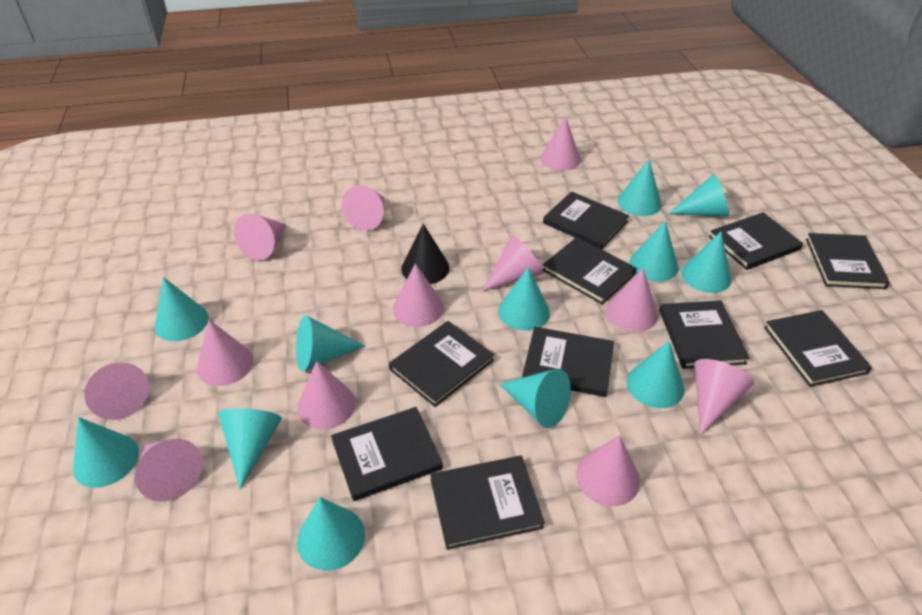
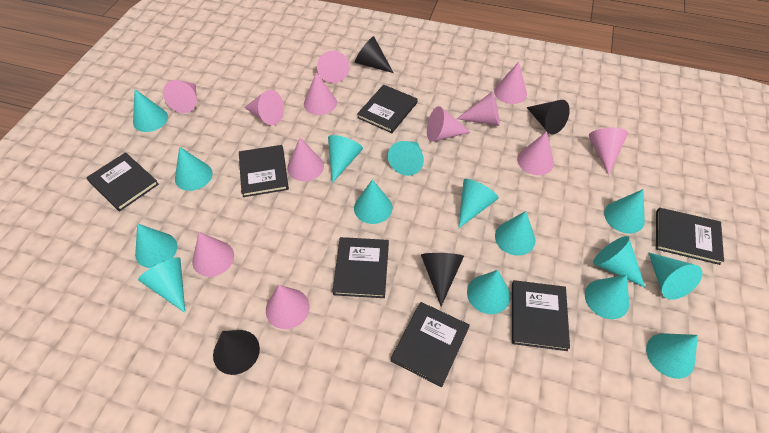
black book: [331,407,443,501] [389,321,494,407] [430,456,545,550] [522,327,614,397] [543,191,629,249] [543,237,636,304] [659,300,750,369] [709,212,803,270] [764,310,872,387] [806,233,890,289] = 10 -> [86,152,159,211] [239,145,289,197] [332,237,389,298] [357,85,418,133] [391,302,470,387] [512,280,570,351] [656,208,724,265] = 7
black cone: [401,224,450,284] = 1 -> [213,330,260,375] [355,36,393,73] [421,253,464,306] [527,100,570,134] = 4
turquoise cone: [73,417,139,488] [155,277,209,341] [218,408,282,490] [296,315,365,372] [297,497,365,571] [498,267,550,331] [500,369,571,428] [617,160,662,216] [627,341,684,408] [629,221,678,282] [669,174,729,217] [681,232,731,293] = 12 -> [133,89,168,132] [135,223,177,268] [138,257,185,313] [175,147,213,191] [328,135,363,183] [354,180,392,224] [388,141,424,176] [458,179,499,229] [467,270,510,314] [495,211,535,256] [585,275,629,319] [593,236,645,288] [604,189,645,234] [646,333,698,379] [648,252,703,300] = 15

